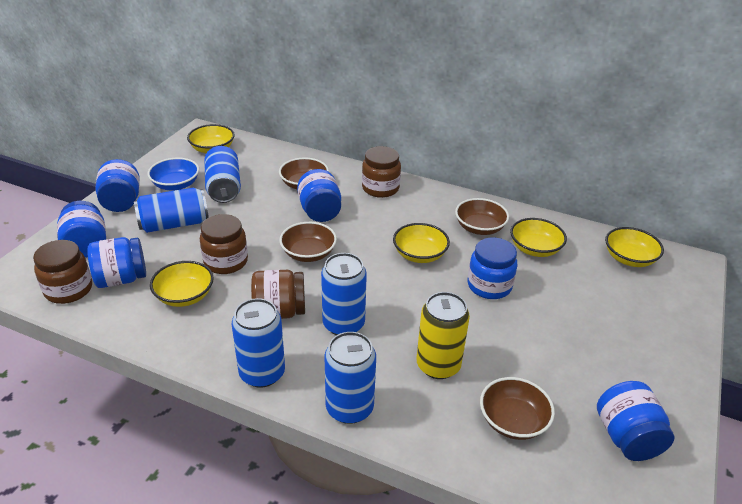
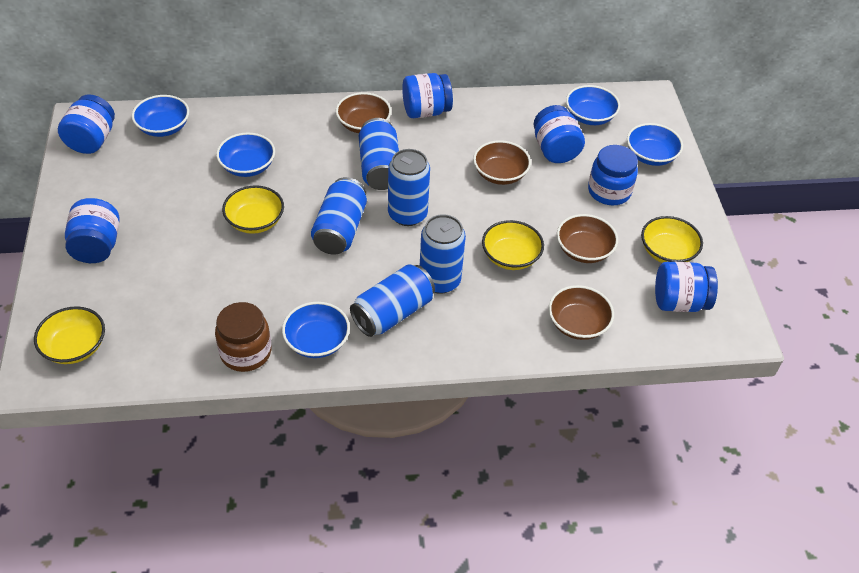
blue bowl: [147,158,199,191] = 1 -> [132,95,189,137] [216,133,275,177] [282,302,350,358] [566,85,620,125] [627,123,683,166] = 5
brown jar: [33,240,92,304] [200,214,248,274] [251,270,305,319] [362,146,401,198] = 4 -> [215,302,271,372] = 1
yellow bowl: [150,261,214,307] [187,124,235,153] [393,223,450,263] [510,218,567,257] [605,227,664,267] = 5 -> [34,306,105,364] [222,185,284,234] [482,220,544,270] [641,216,703,263] = 4
yellow can: [416,292,470,379] = 1 -> none = 0

